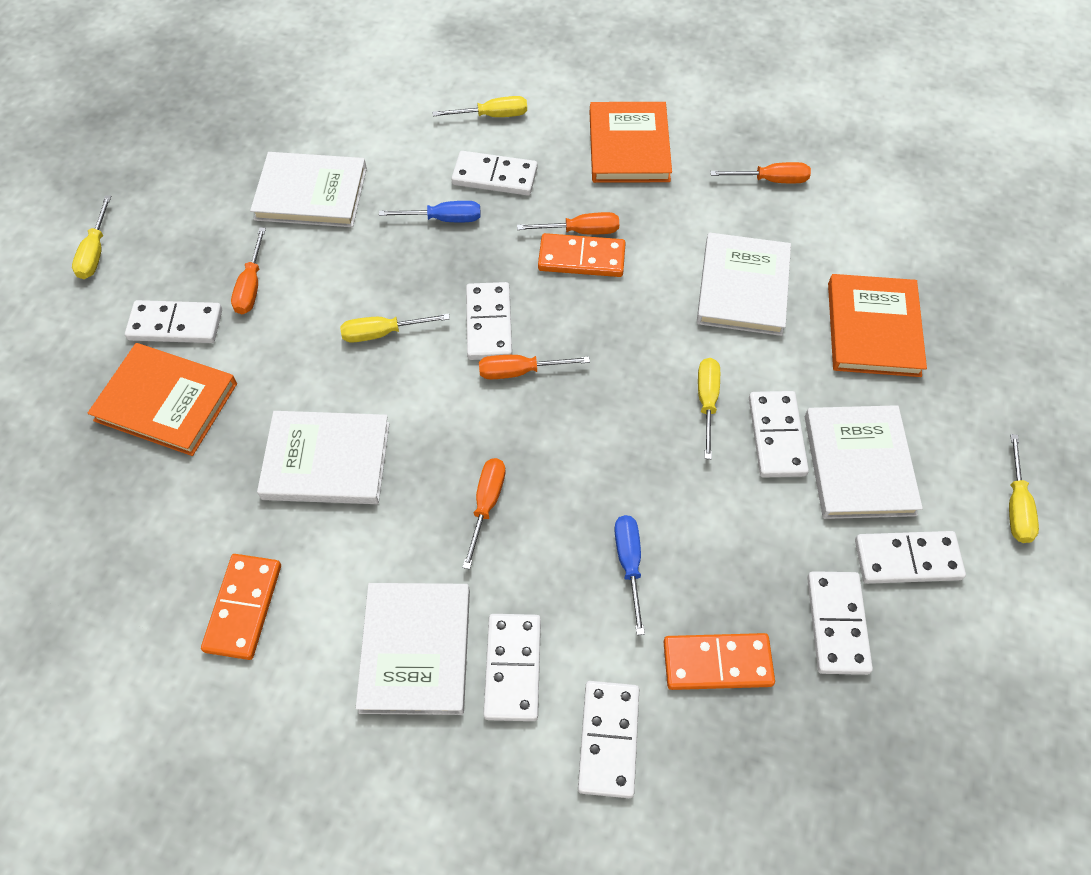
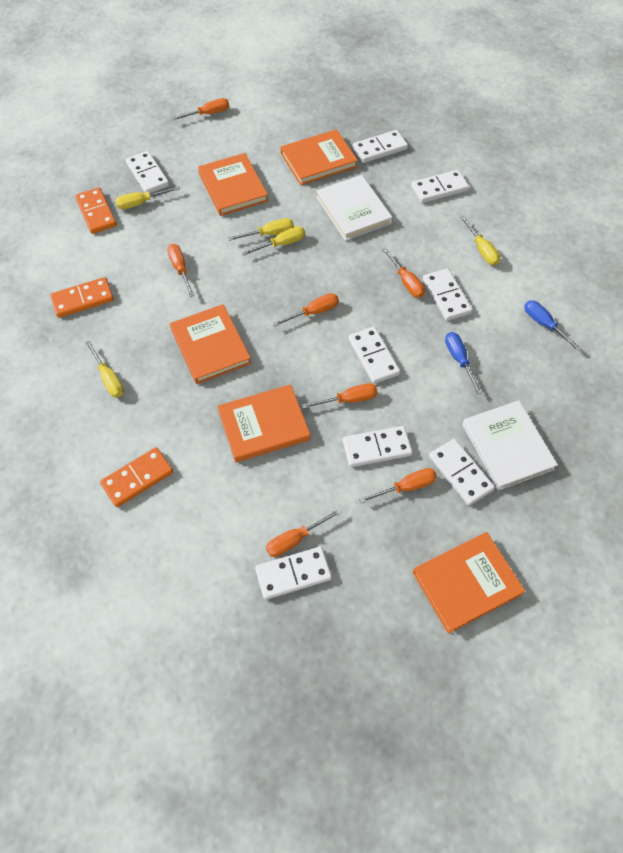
orange book: [88,343,237,456] [590,102,672,183] [828,274,927,377] = 3 -> [170,304,251,384] [198,153,268,216] [217,384,310,462] [281,129,358,186] [412,532,525,634] = 5
orange screwdriver: [231,227,266,314] [462,458,506,569] [479,355,590,379] [517,212,619,235] [710,162,811,183] = 5 -> [167,244,195,297] [171,98,229,121] [266,509,342,557] [273,293,339,326] [302,383,377,409] [359,468,437,503] [382,247,425,298] = 7
white book: [250,152,367,227] [257,411,390,504] [356,583,470,715] [697,233,791,336] [805,405,923,519] = 5 -> [316,175,392,241] [462,400,558,490] = 2

